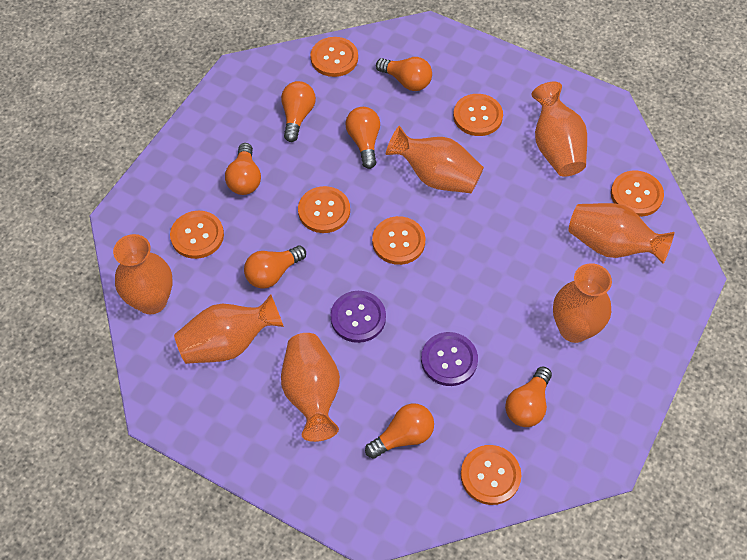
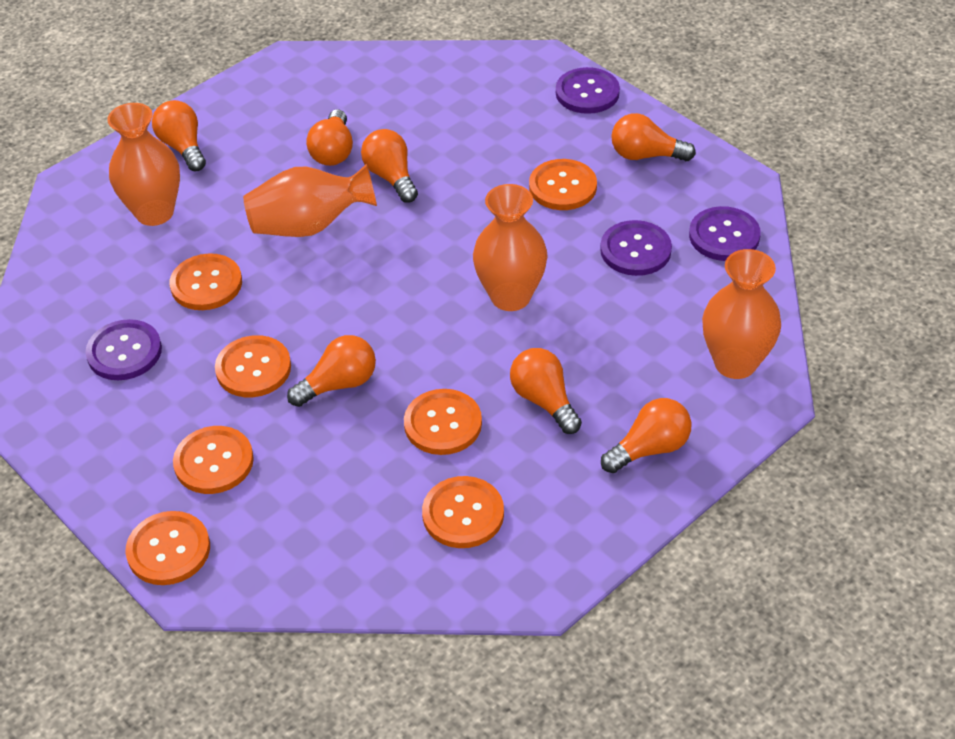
orange vase: [113,234,173,314] [174,294,284,364] [281,333,340,442] [386,126,484,193] [532,82,587,177] [553,263,612,343] [568,203,675,264] = 7 -> [107,103,180,226] [243,164,377,237] [473,184,548,311] [702,249,781,379] = 4
purple button: [330,291,386,343] [421,332,478,386] = 2 -> [85,319,162,380] [556,67,620,114] [600,220,672,276] [689,206,761,261] = 4

